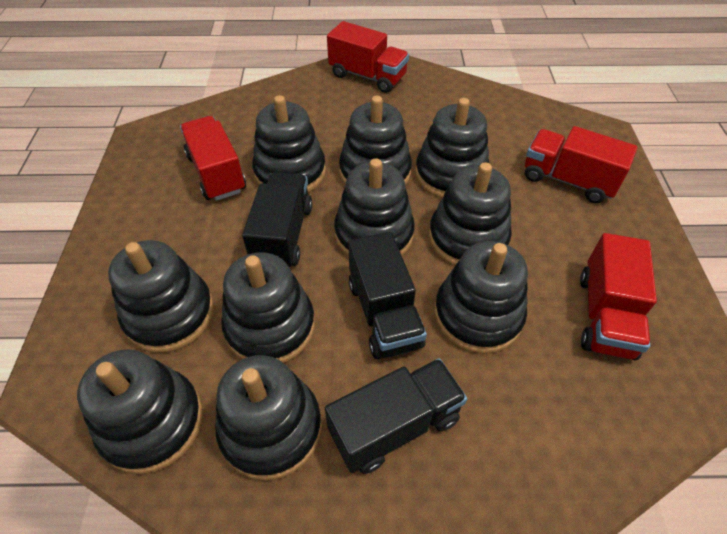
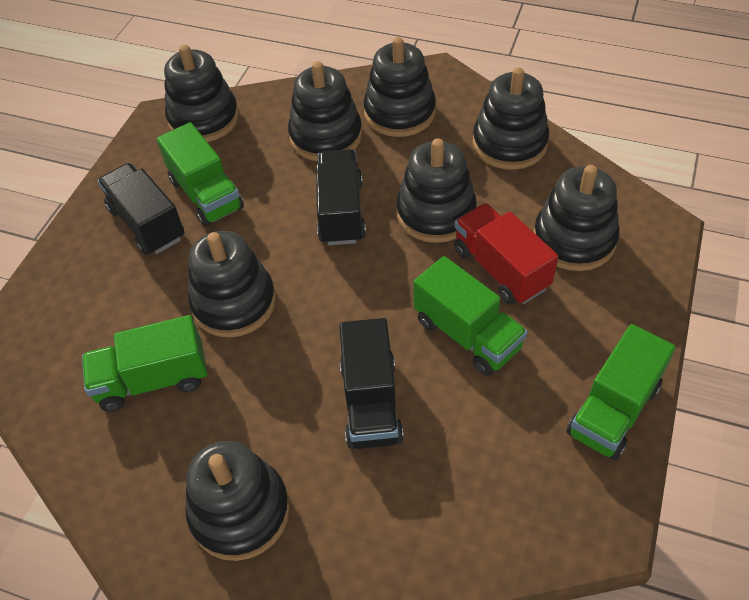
black stacking toy: [77,349,203,474] [108,240,214,353] [215,355,322,481] [221,252,315,363] [252,95,326,193] [334,158,415,257] [339,96,412,185] [415,98,489,198] [429,162,512,266] [434,241,528,354] = 10 -> [164,45,239,142] [185,441,290,561] [188,231,276,337] [288,61,362,161] [363,37,436,137] [396,138,477,243] [473,67,549,170] [534,165,619,271] = 8
green truck: none = 0 -> [82,315,208,412] [157,122,244,227] [413,256,528,376] [567,324,676,460] = 4
red truck: [180,116,246,201] [327,21,409,93] [525,126,638,203] [580,233,657,360] = 4 -> [454,203,559,304] = 1

